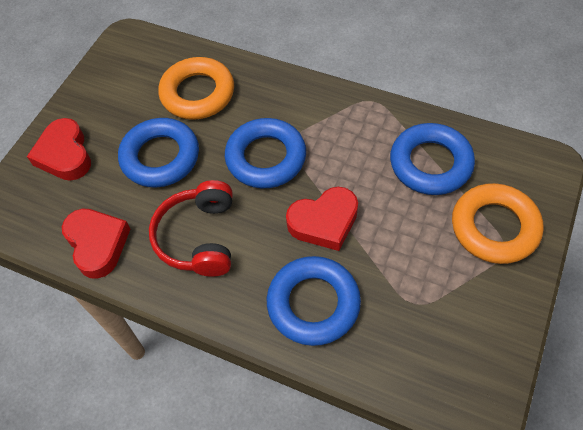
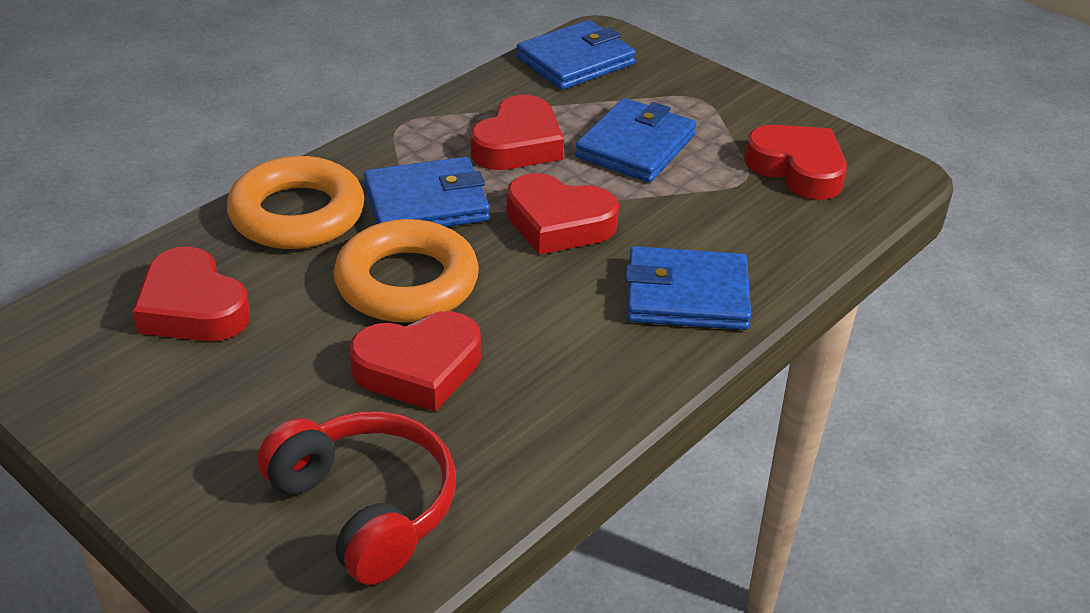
blue ring: [118,118,199,187] [225,118,306,188] [267,256,361,346] [390,123,475,195] = 4 -> none = 0
blue wallet: none = 0 -> [364,157,490,227] [516,20,636,90] [575,98,696,182] [626,246,751,330] = 4
red heart: [27,118,91,181] [62,209,131,279] [286,187,358,251] = 3 -> [132,246,250,342] [349,311,481,412] [470,95,564,170] [506,173,619,255] [744,125,847,200] = 5

